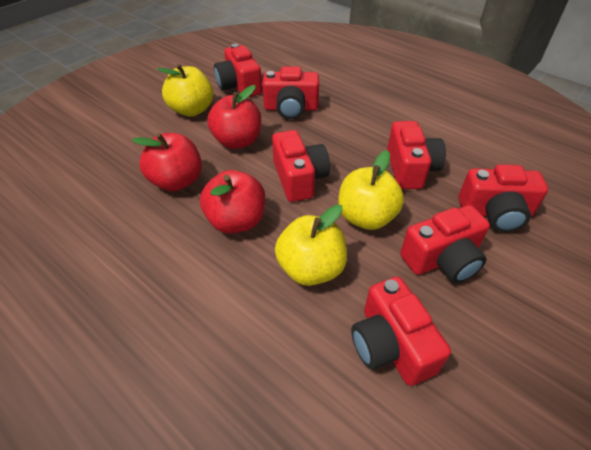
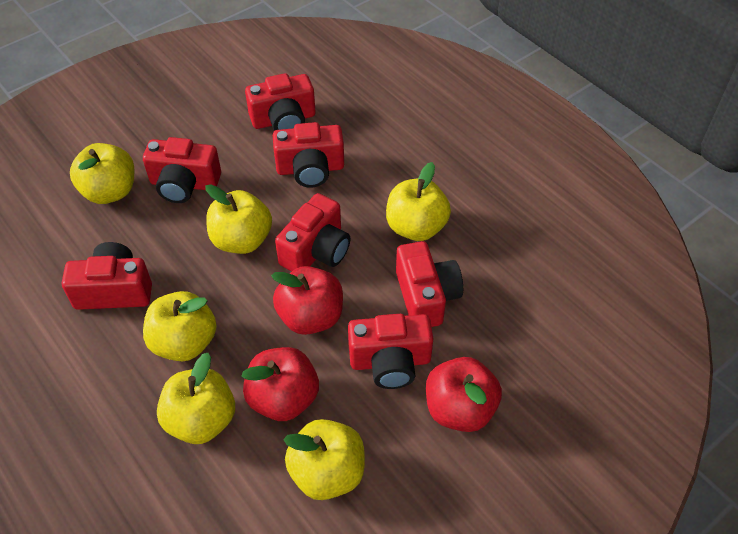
yellow apple: [157,64,213,117] [275,205,347,286] [338,150,404,230] = 3 -> [70,143,134,204] [143,291,217,361] [157,353,235,444] [205,184,272,254] [283,419,365,500] [386,162,451,241] = 6

